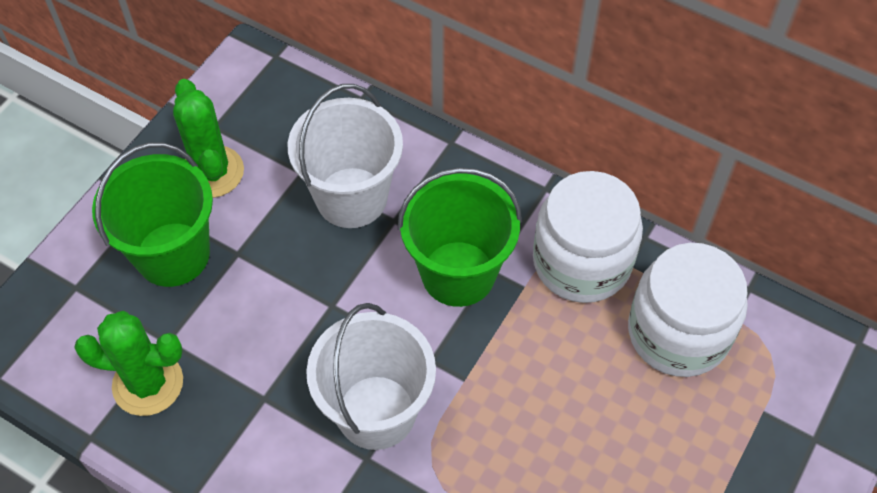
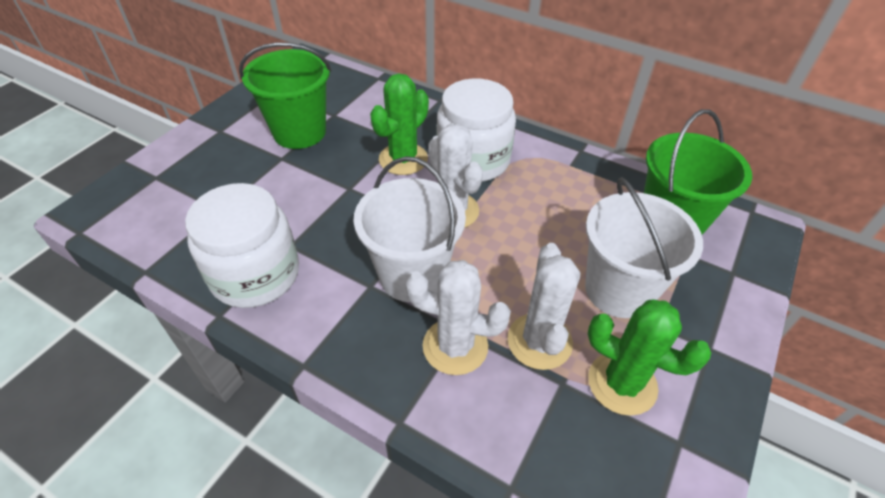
white cactus: none = 0 -> [405,260,511,375] [428,124,483,228] [507,243,580,370] = 3

